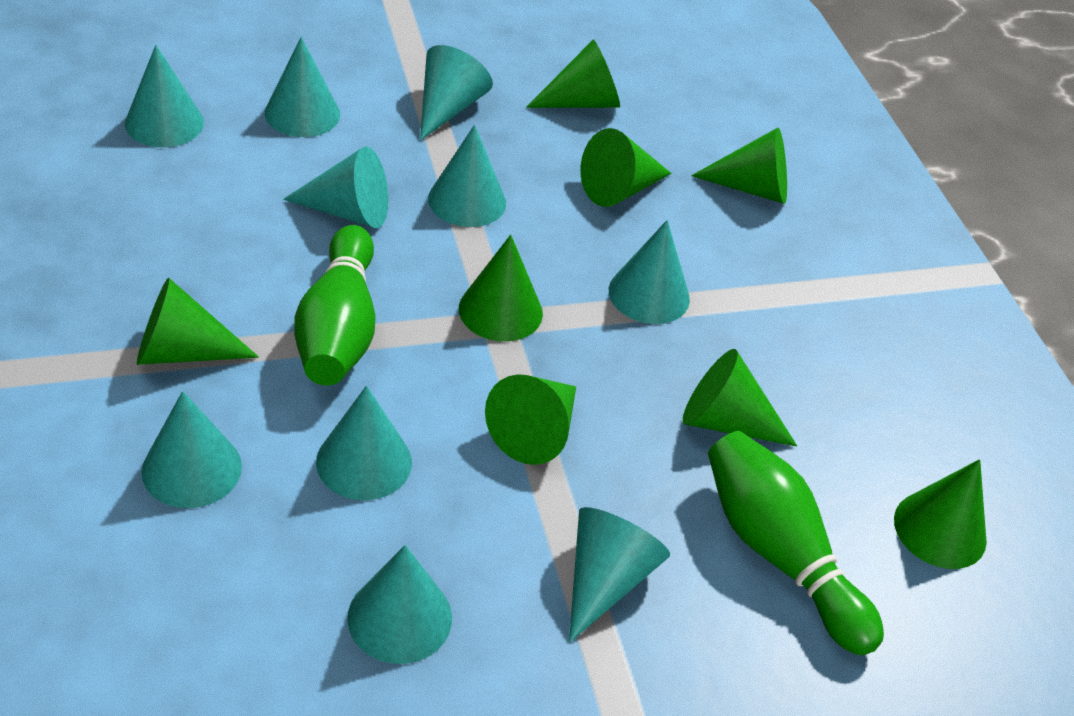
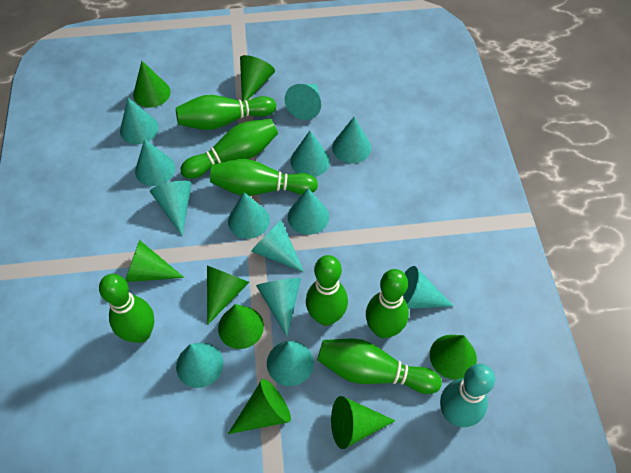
green bowling pin: [294,225,376,386] [708,431,884,655] = 2 -> [99,274,154,343] [176,95,276,130] [180,119,278,179] [210,159,318,196] [306,255,348,326] [317,339,442,394] [366,269,409,338] = 7
turquoise bowling pin: none = 0 -> [440,364,495,427] = 1
turquoise cone: [125,45,204,147] [142,391,242,508] [265,37,340,137] [283,146,388,228] [316,386,412,500] [347,545,452,664] [420,45,493,140] [428,125,506,227] [569,507,670,642] [609,220,690,324] = 10 -> [120,98,159,145] [135,139,175,186] [150,181,192,235] [176,343,224,388] [228,192,270,239] [251,220,304,272] [256,278,301,337] [267,341,314,386] [284,84,321,120] [288,189,329,235] [290,131,330,177] [332,117,371,164] [403,266,453,309] = 13

